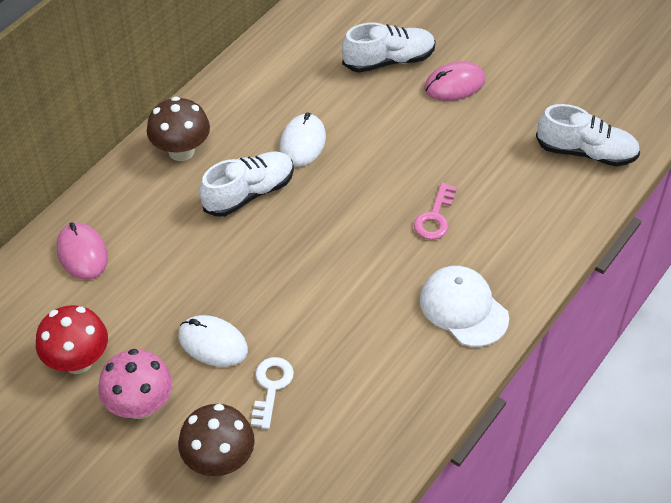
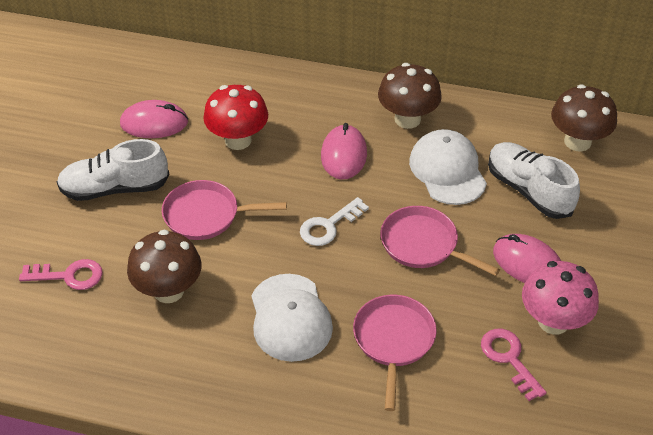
brown mushroom: [147,97,210,161] [178,404,255,476] = 2 -> [127,230,202,303] [378,63,442,129] [551,84,617,152] = 3
pink key: [414,182,457,240] = 1 -> [19,259,103,290] [481,329,546,401] = 2
pink mouse: [57,222,108,280] [424,61,485,101] = 2 -> [120,100,188,138] [321,123,367,180] [493,234,561,283] = 3
pink pan: none = 0 -> [162,180,287,240] [353,295,437,411] [380,206,500,276] = 3
white cap: [420,266,509,347] = 1 -> [251,274,333,362] [409,129,487,205] = 2
white mouse: [178,315,248,367] [280,112,326,167] = 2 -> none = 0
white shoe: [200,151,294,217] [342,23,436,73] [536,104,640,166] = 3 -> [57,139,169,201] [488,142,580,219] = 2

